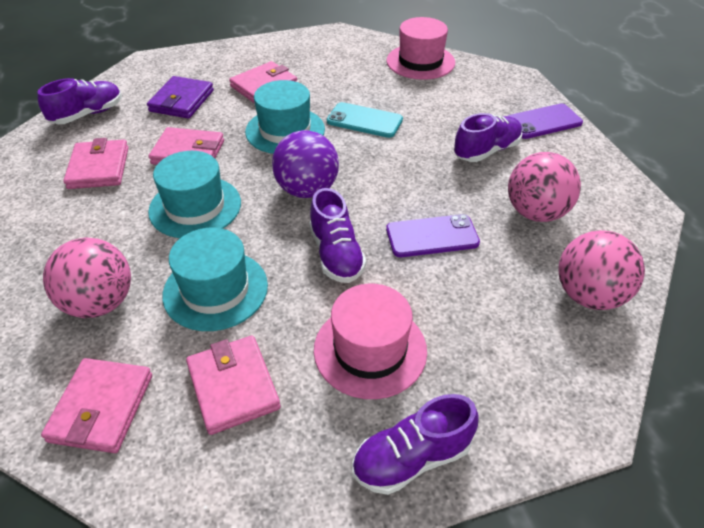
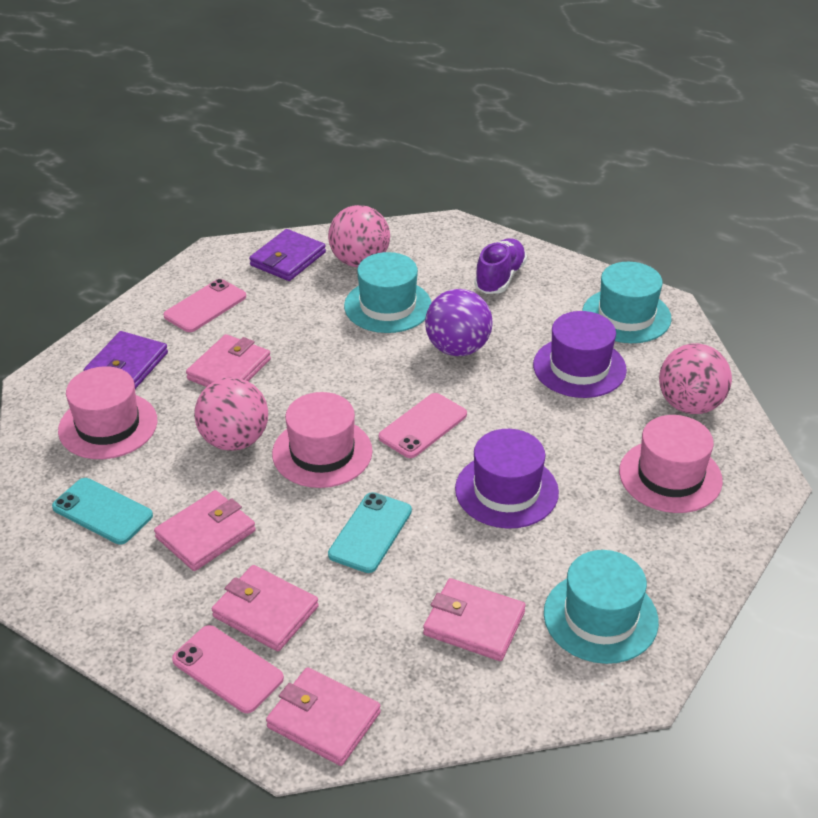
pink hat: [314,284,427,399] [386,17,455,80] = 2 -> [58,366,157,459] [272,392,373,488] [619,415,723,513] = 3
pink phone: none = 0 -> [164,279,246,332] [172,625,284,713] [379,393,467,458] = 3
purple hat: none = 0 -> [455,429,559,529] [533,311,627,398] = 2
purple phone: [386,214,480,257] [508,103,583,139] = 2 -> none = 0
purple shoe: [37,78,122,124] [309,188,366,283] [352,394,479,495] [454,113,522,162] = 4 -> [474,238,527,294] = 1
purple wallet: [147,76,214,119] = 1 -> [84,331,168,389] [249,229,326,281] = 2
turquoise phone: [327,102,403,138] = 1 -> [52,478,153,544] [328,492,412,573] = 2

